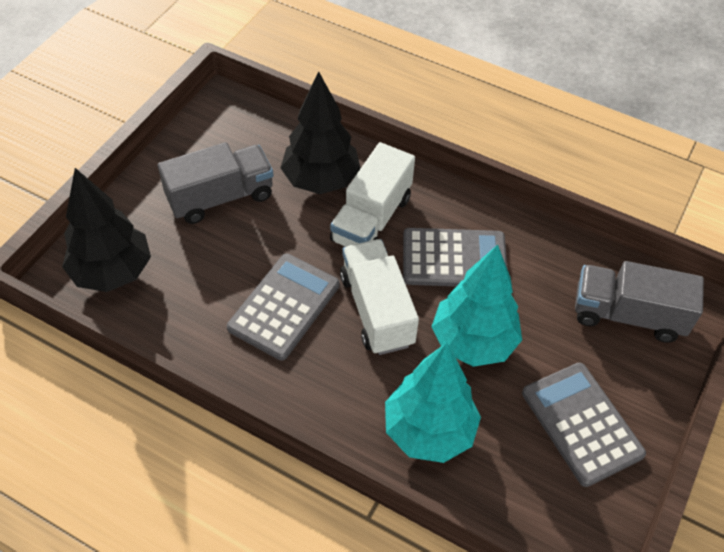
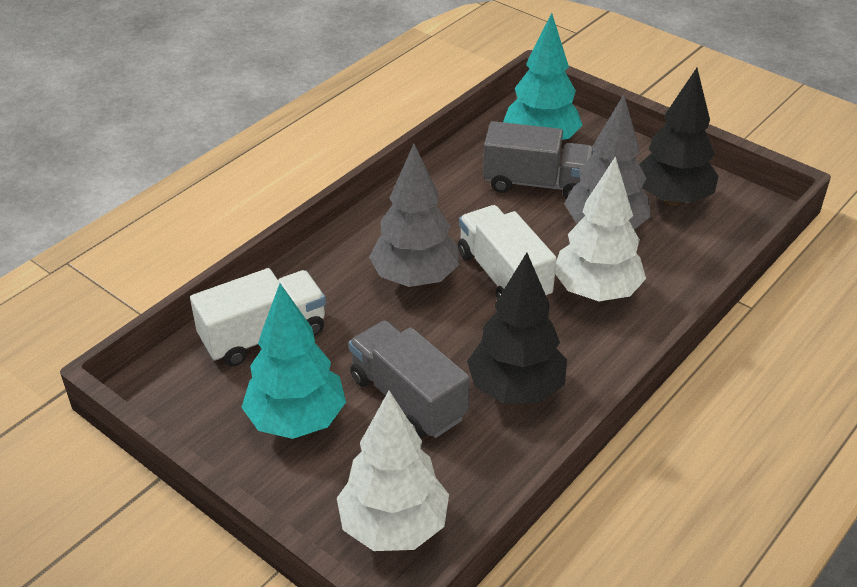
grey calculator: [227,254,339,360] [403,228,508,286] [522,363,646,487] = 3 -> none = 0
grey tree: none = 0 -> [369,144,460,287] [564,95,651,229] = 2
white tree: none = 0 -> [337,391,449,551] [555,156,646,301] = 2

